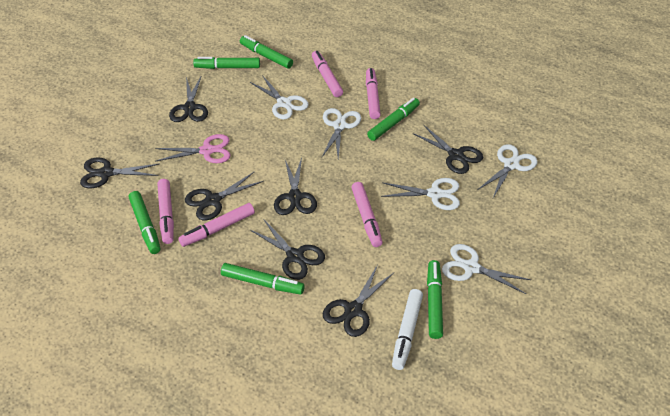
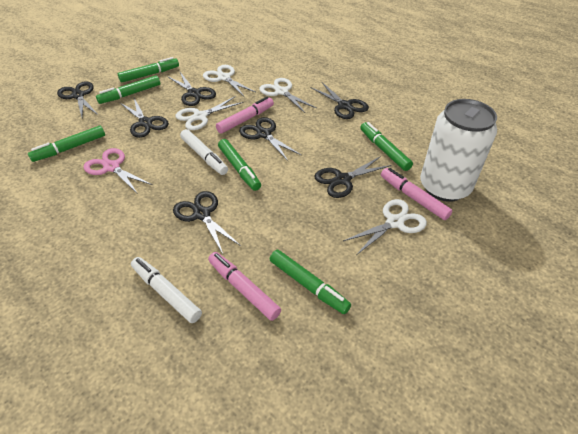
pink marker: [157,179,174,244] [178,203,255,247] [312,51,343,97] [351,182,383,247] [366,68,381,119] = 5 -> [208,252,281,321] [216,97,274,133] [381,168,453,220] = 3
white can: none = 0 -> [420,99,497,202] = 1
white marker: [392,289,423,370] = 1 -> [131,257,202,323] [180,129,228,175] = 2
white scissors: [250,75,309,119] [322,108,361,159] [381,178,460,210] [442,244,531,294] [479,144,538,198] = 5 -> [176,96,244,130] [203,65,255,96] [259,78,316,113] [343,199,427,255] = 4

